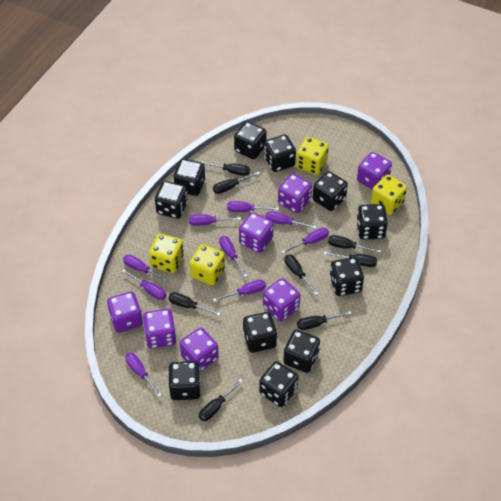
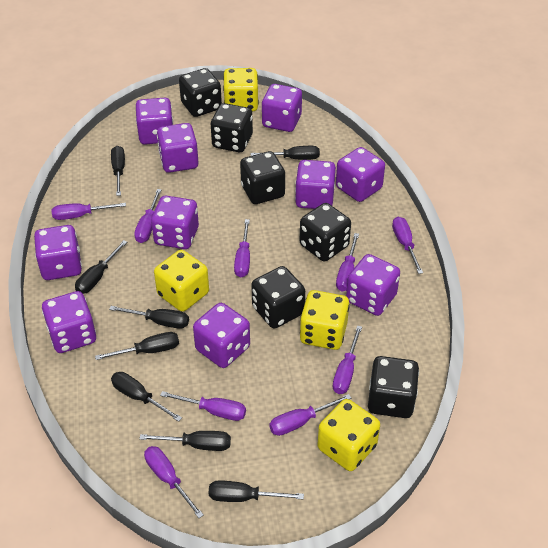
black dice: [155,181,188,219] [168,361,201,400] [174,159,205,196] [234,121,267,159] [243,312,277,353] [259,361,299,407] [264,135,296,172] [283,330,320,373] [313,171,348,211] [330,257,364,296] [356,204,388,240] = 11 -> [179,68,222,117] [211,103,253,152] [240,151,285,204] [251,266,305,329] [300,203,351,261] [368,356,419,418] = 6
purple dice: [107,291,143,333] [143,309,176,348] [180,328,219,371] [239,212,274,253] [263,278,300,322] [278,174,312,213] [357,152,392,190] = 7 -> [34,225,82,280] [42,291,96,353] [136,98,173,145] [151,196,199,249] [157,123,199,173] [193,303,250,368] [262,84,302,132] [295,160,336,209] [336,147,385,202] [346,254,400,316] = 10

